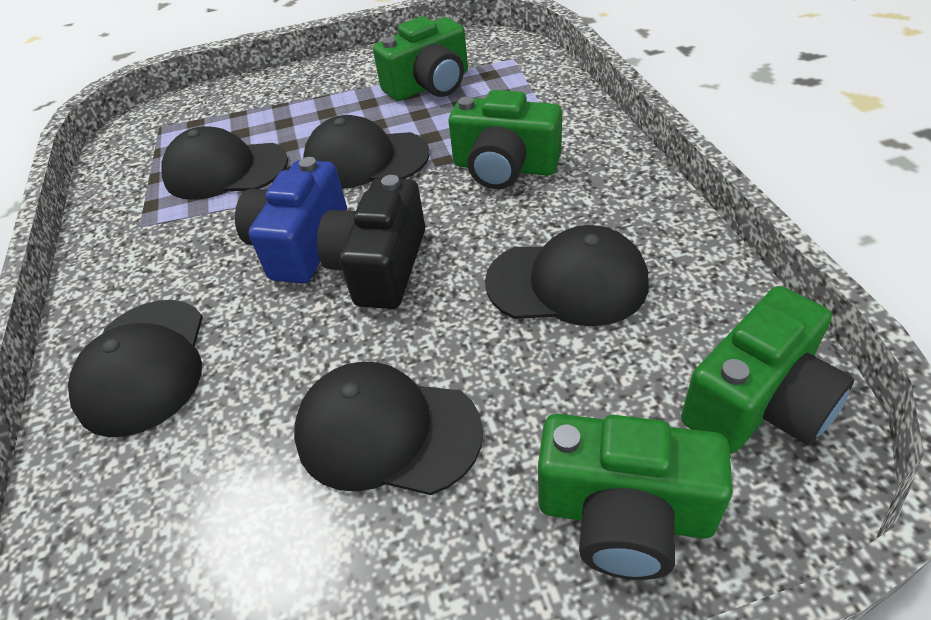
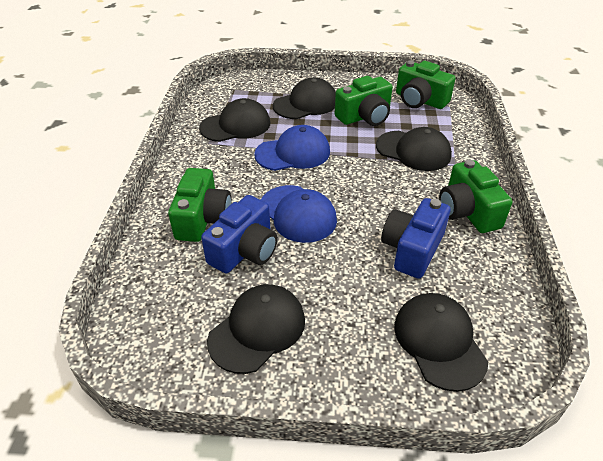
black camera: [317,175,425,309] = 1 -> none = 0
blue camera: [235,157,347,284] = 1 -> [201,195,278,273] [381,198,451,279] = 2
blue cap: none = 0 -> [254,125,330,171] [261,185,337,243] = 2

